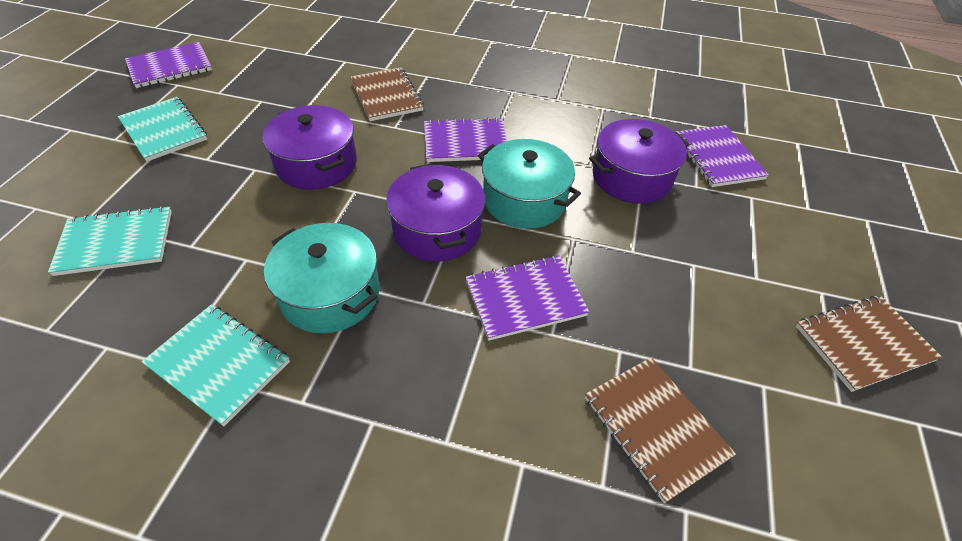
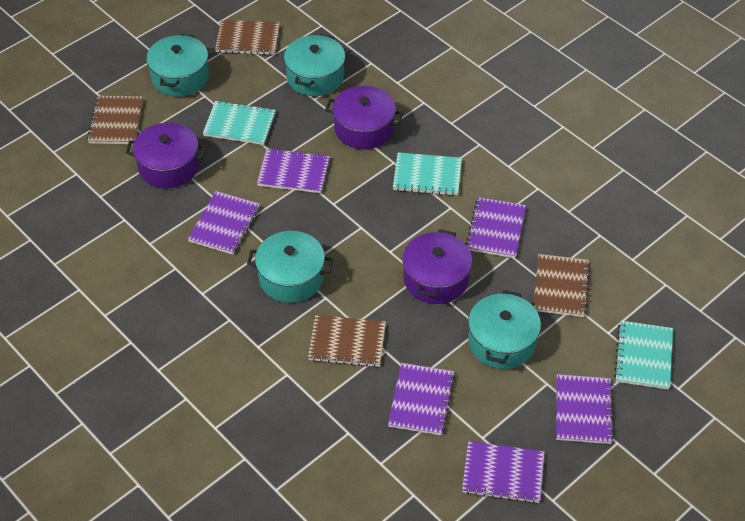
brown notebook: [350,67,424,121] [585,357,736,503] [796,295,942,392] = 3 -> [87,96,143,144] [215,20,280,55] [308,315,386,367] [533,254,590,317] = 4
purple notebook: [125,42,212,88] [424,117,507,162] [465,255,589,341] [676,125,769,187] = 4 -> [188,191,260,254] [257,148,330,193] [388,363,455,435] [462,441,545,504] [466,197,526,258] [556,374,614,444] = 6
turquoise pot: [264,223,379,333] [478,139,581,229] = 2 -> [147,34,209,96] [247,231,333,303] [284,34,345,96] [468,290,541,369] = 4

